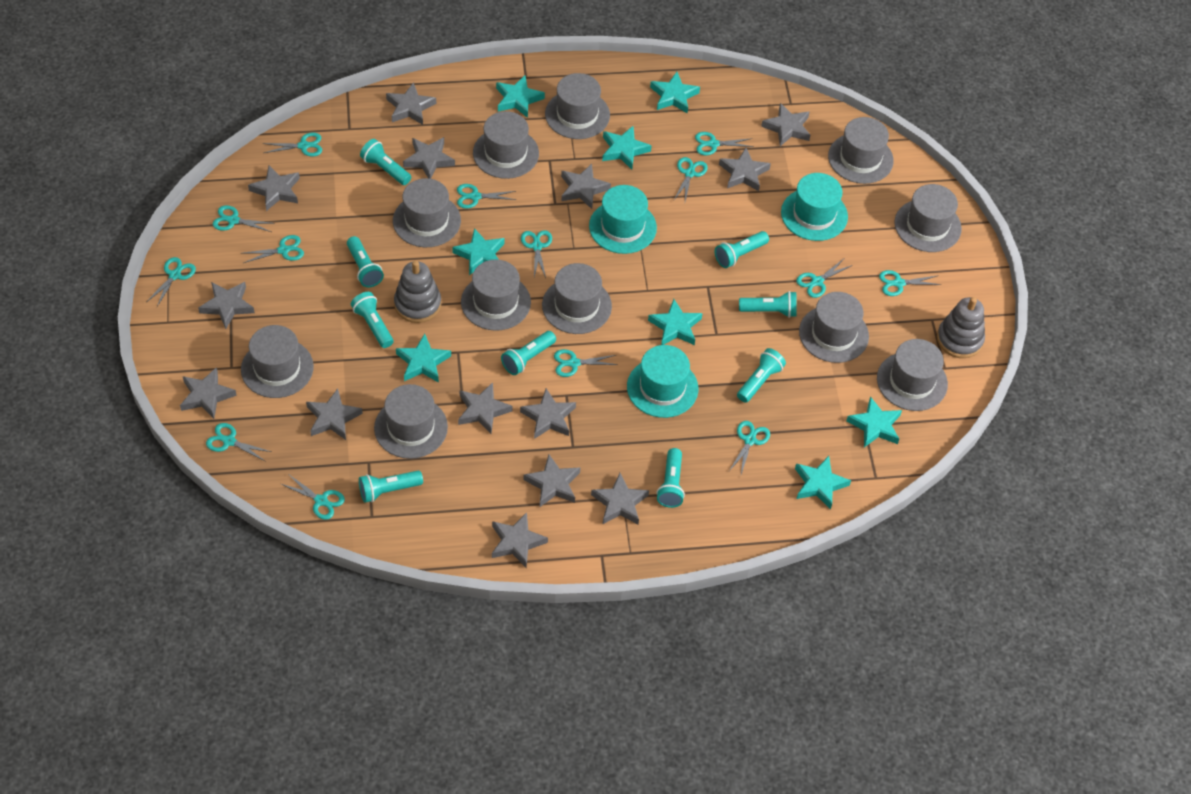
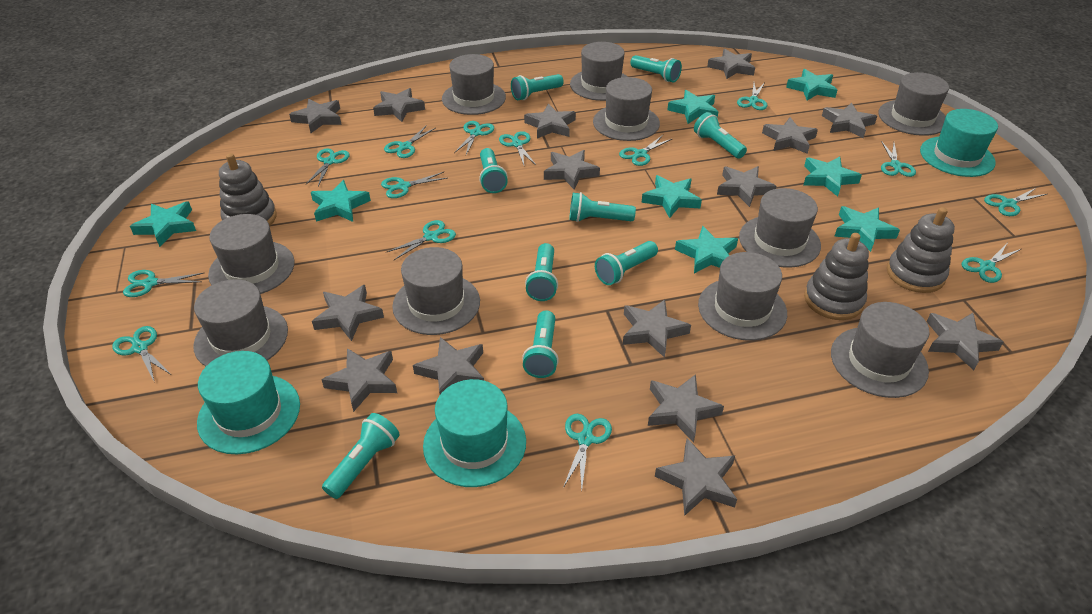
grey hat: [241,325,314,398] [374,384,448,459] [393,178,461,247] [461,259,531,331] [473,111,539,179] [542,263,612,334] [545,73,610,139] [799,292,869,363] [828,117,894,184] [877,339,948,411] [894,184,962,252] = 11 -> [193,279,288,366] [208,214,295,294] [392,247,480,335] [442,54,506,115] [570,42,628,101] [593,77,660,141] [698,252,787,340] [739,188,821,268] [831,302,930,398] [878,72,949,136] = 10
grey stacking toy: [394,261,441,323] [937,297,985,358] = 2 -> [219,153,277,226] [804,233,869,320] [887,207,955,293] = 3
grey star: [180,367,237,419] [198,282,255,329] [248,166,300,211] [306,389,363,440] [386,82,436,125] [403,137,455,179] [458,382,513,434] [492,512,548,568] [520,388,576,439] [523,454,580,507] [561,164,611,209] [591,473,649,524] [719,148,771,191] [761,103,810,146] = 14 -> [289,99,342,133] [312,285,384,341] [321,348,397,412] [373,88,425,122] [413,337,484,394] [524,104,576,139] [544,150,600,190] [623,299,691,358] [648,374,724,443] [655,438,737,516] [707,49,755,79] [717,166,776,207] [762,117,818,154] [822,103,877,138] [927,313,1004,370] = 15

